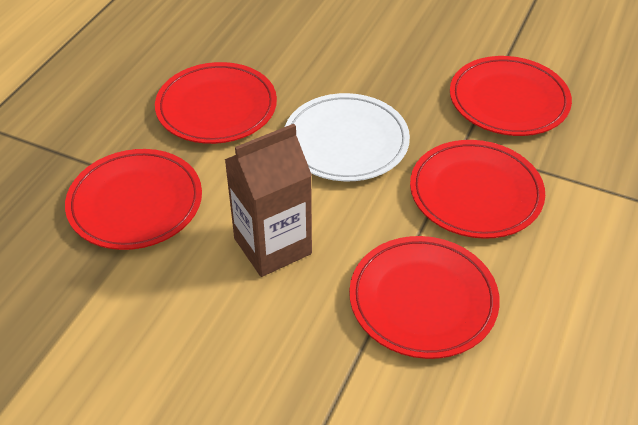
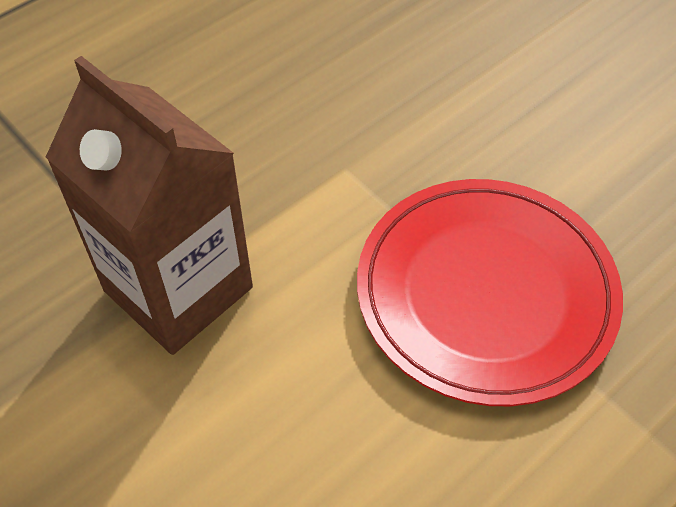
red plate: [65,149,202,250] [155,62,277,144] [349,236,500,359] [410,140,545,239] [450,56,572,136] = 5 -> [357,179,623,406] = 1
white plate: [285,93,410,181] = 1 -> none = 0

